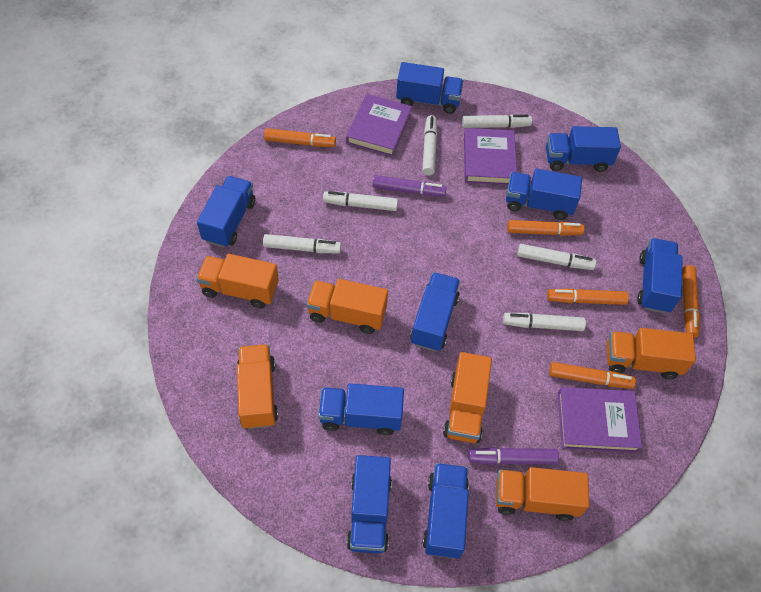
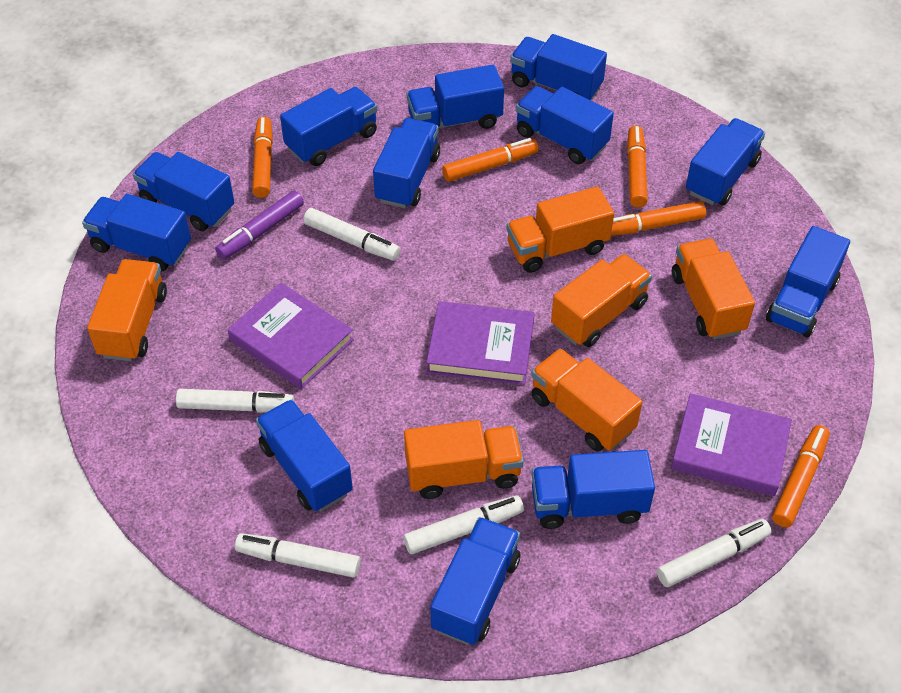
blue truck: [197,176,255,248] [318,383,404,435] [347,455,392,553] [396,62,463,114] [410,272,460,351] [423,463,469,559] [506,169,582,220] [546,126,621,172] [637,238,683,313] = 9 -> [82,194,191,272] [133,152,234,231] [256,399,353,511] [280,87,377,166] [373,118,440,208] [407,65,504,129] [430,517,520,645] [510,34,607,101] [516,86,614,164] [532,450,655,529] [686,118,765,206] [766,226,850,338] = 12
purple marker: [373,175,447,197] [468,447,559,465] = 2 -> [215,191,304,259] = 1
white marker: [263,234,341,253] [323,191,398,211] [422,115,437,176] [462,114,532,128] [503,313,586,331] [517,244,596,270] = 6 -> [176,389,294,413] [235,533,361,578] [303,208,400,261] [403,495,524,554] [657,519,771,587] = 5

